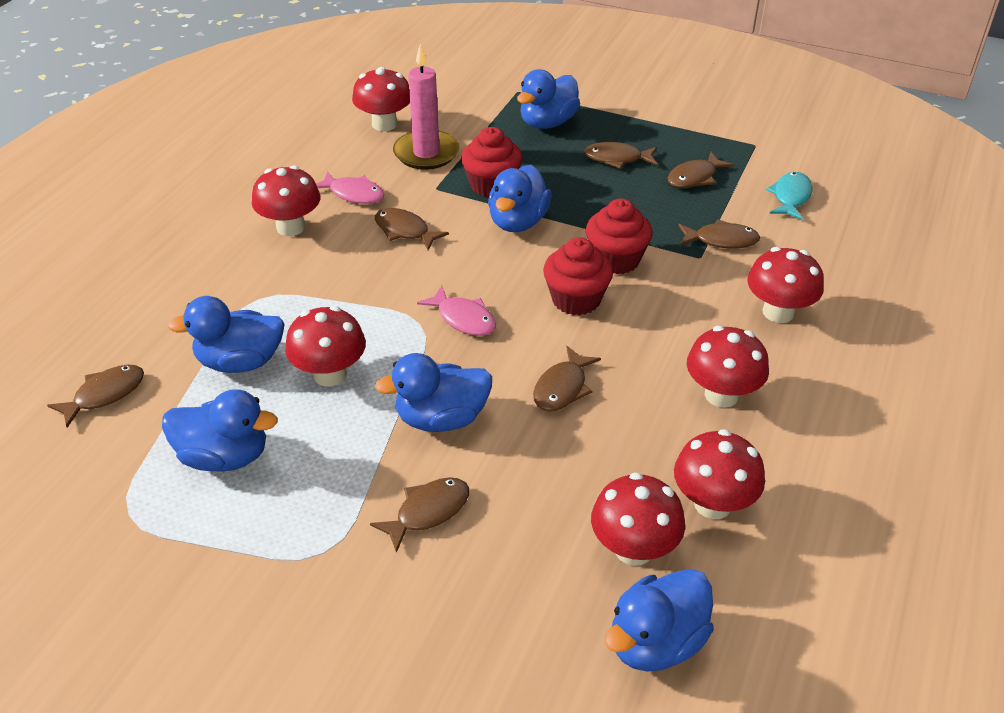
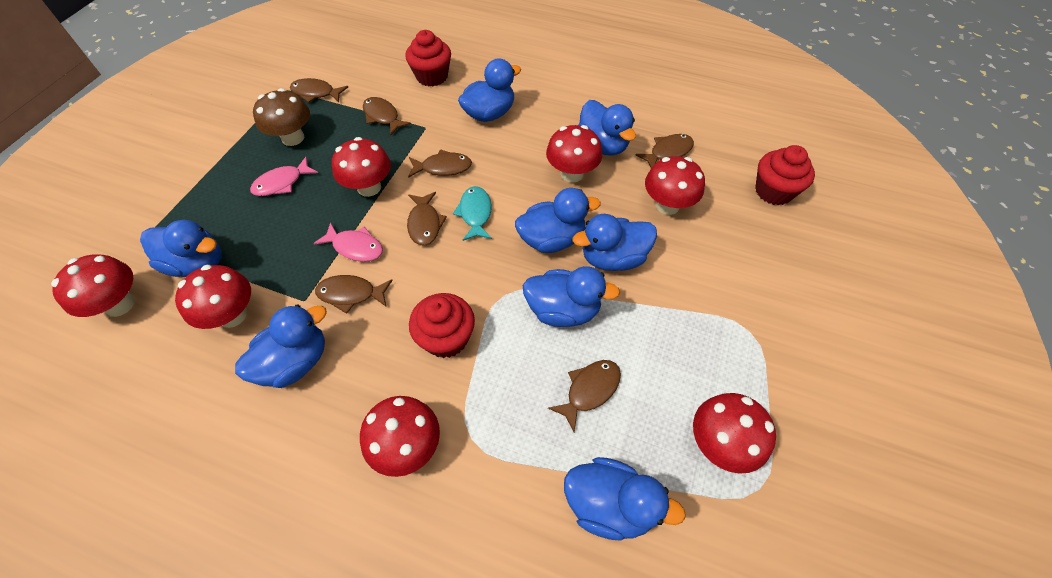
blue duck: [162,389,278,472] [167,296,284,373] [375,353,492,432] [488,165,552,232] [517,69,580,129] [605,569,714,672] = 6 -> [140,220,221,277] [235,304,327,388] [458,58,521,122] [515,188,600,253] [523,266,620,327] [564,457,686,541] [573,214,657,271] [578,100,636,156] = 8
brown mushroom: none = 0 -> [253,88,310,146] = 1
pink candle: [393,44,460,170] = 1 -> none = 0

